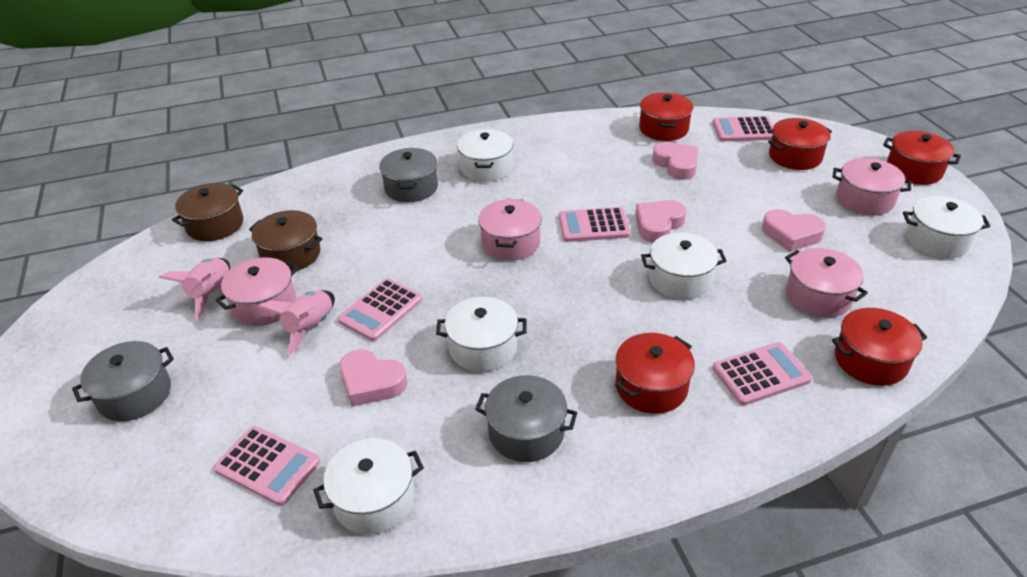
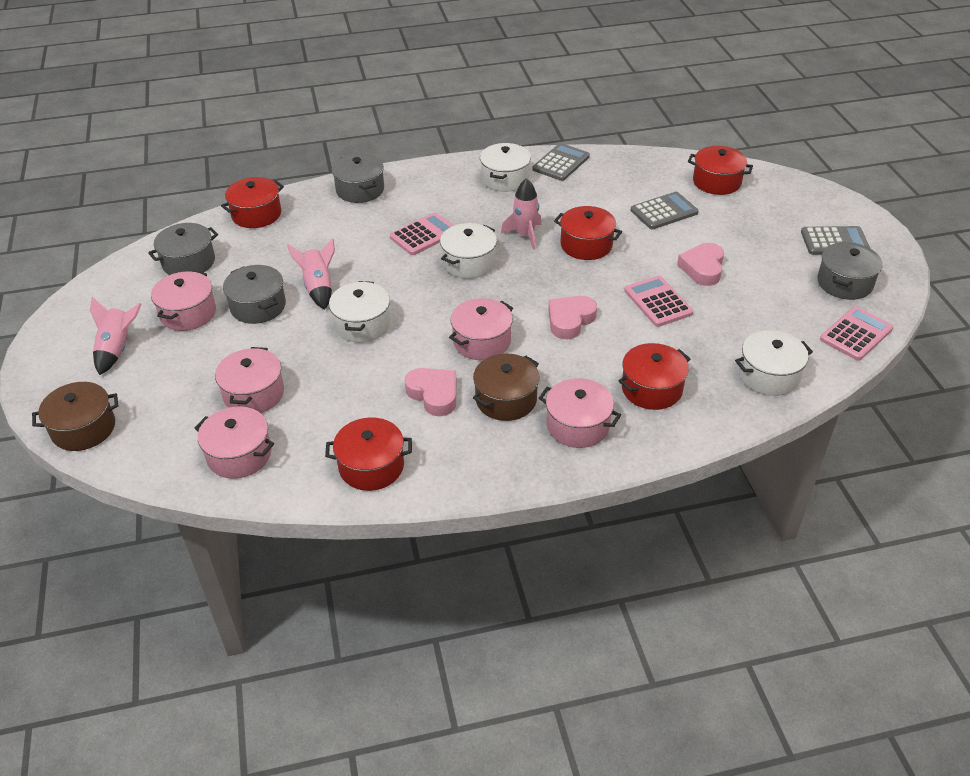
grey calculator: none = 0 -> [533,143,590,181] [631,192,699,229] [801,226,871,255] = 3
grey pot: [72,341,174,421] [379,148,438,202] [475,375,577,462] = 3 -> [148,223,218,275] [223,265,286,324] [332,154,384,203] [817,242,883,300] = 4
pink calculator: [213,426,320,506] [338,278,423,341] [559,207,630,242] [712,116,773,141] [712,342,812,405] = 5 -> [390,213,454,255] [624,276,693,327] [820,307,893,361] = 3
pink heart: [339,349,407,407] [635,200,686,243] [653,142,699,180] [762,209,826,252] = 4 -> [405,368,456,416] [548,296,597,339] [677,243,724,286] = 3
pink pot: [216,257,298,326] [478,199,542,261] [785,248,868,317] [833,158,911,215] = 4 -> [151,271,216,331] [195,407,274,479] [215,347,284,413] [449,298,513,360] [539,378,621,448] = 5
pink rocket: [159,258,230,320] [258,290,335,356] = 2 -> [90,297,141,375] [287,238,335,309] [501,178,541,250] = 3
white pot: [313,438,424,534] [436,297,527,372] [457,129,513,182] [641,233,726,299] [903,196,990,258] = 5 -> [329,281,391,342] [440,223,497,279] [480,143,531,192] [735,330,813,396] = 4

